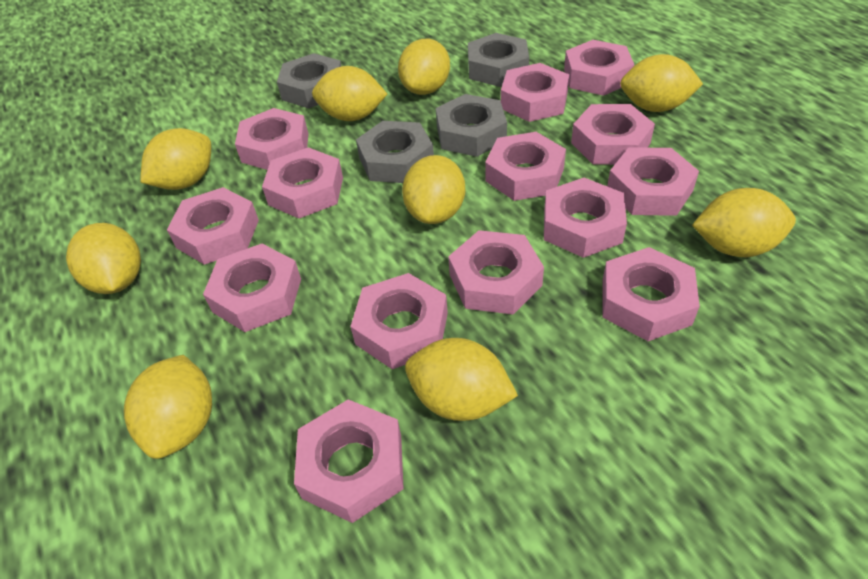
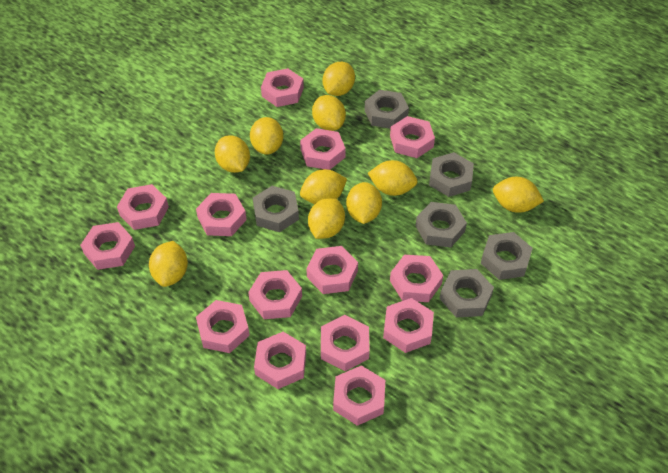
grey nut: [277,53,341,108] [356,121,434,183] [436,94,507,157] [468,33,529,87] = 4 -> [253,186,299,232] [364,90,409,129] [415,202,467,247] [429,152,474,197] [439,269,494,318] [481,232,533,280] = 6
yellow lemon: [66,223,141,294] [124,355,212,459] [140,128,211,190] [312,66,387,121] [398,39,450,95] [402,155,465,224] [405,338,518,421] [620,54,703,112] [692,188,796,257] = 9 -> [149,241,188,287] [215,135,250,173] [250,117,283,155] [300,169,347,204] [308,198,345,239] [312,95,346,131] [323,62,355,96] [346,182,382,224] [368,160,418,196] [493,177,544,213] = 10

